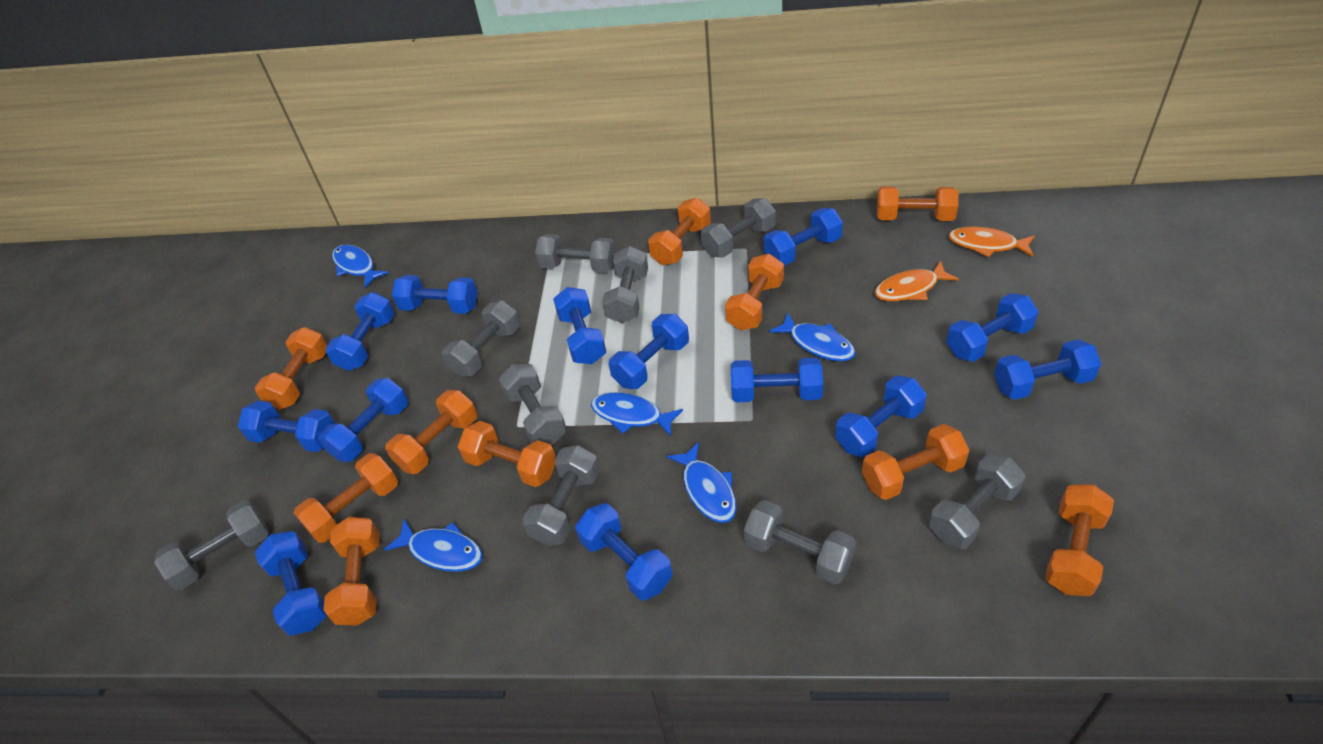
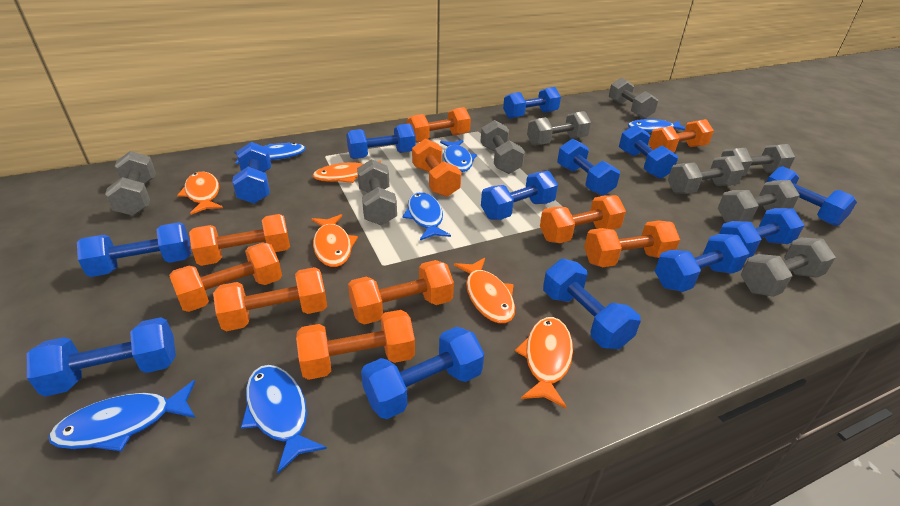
blue fish: [332,244,389,288] [384,519,483,572] [591,392,683,436] [667,442,737,523] [769,312,856,361] = 5 -> [48,380,195,451] [235,143,306,164] [241,365,327,474] [402,192,451,240] [440,140,477,172] [628,119,685,132] = 6
orange fish: [874,261,959,301] [949,226,1035,257] = 2 -> [177,172,223,215] [311,214,358,267] [313,160,381,183] [454,258,515,323] [515,317,573,408] = 5

